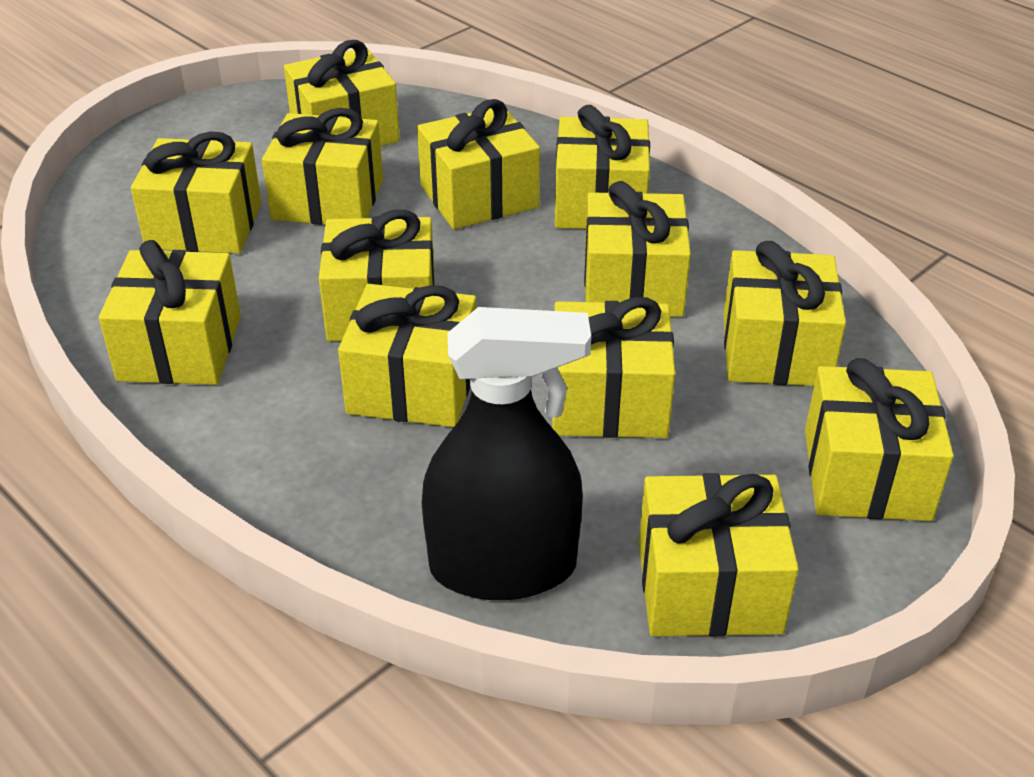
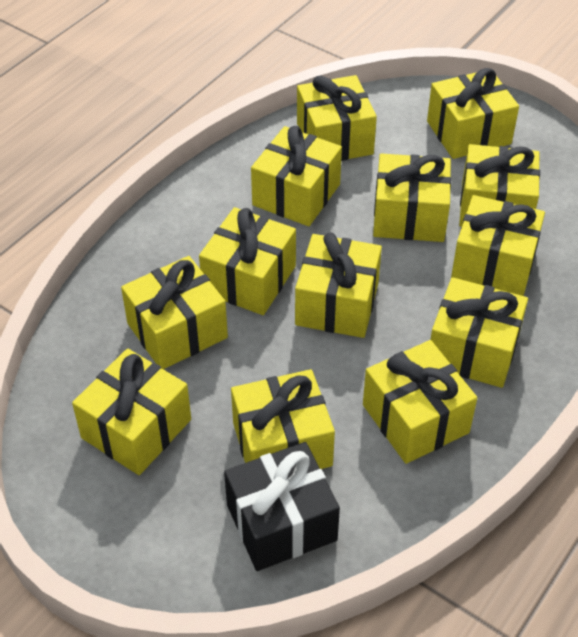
black gift: none = 0 -> [224,442,340,571] = 1
black spray bottle: [422,307,591,600] = 1 -> none = 0

